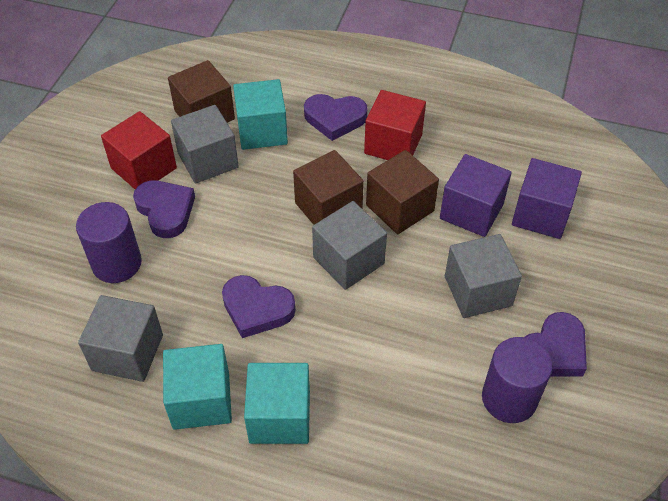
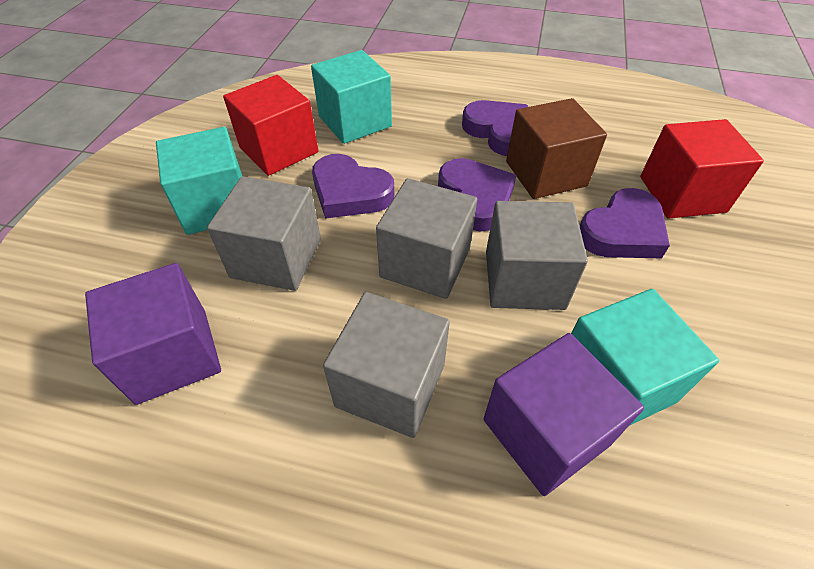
brown cube: [168,60,235,123] [293,150,364,225] [366,150,439,234] = 3 -> [506,98,607,199] = 1
purple cylinder: [76,202,142,283] [482,337,552,423] = 2 -> none = 0

